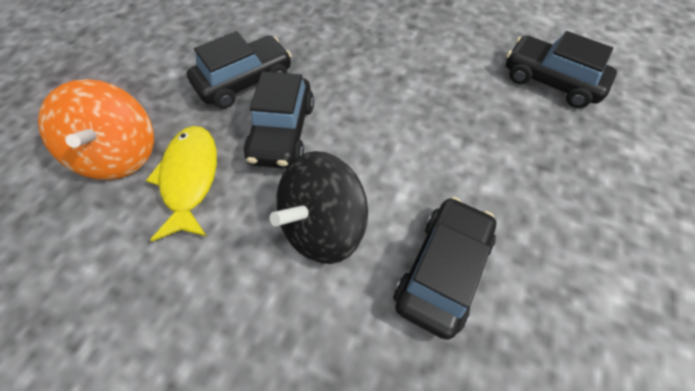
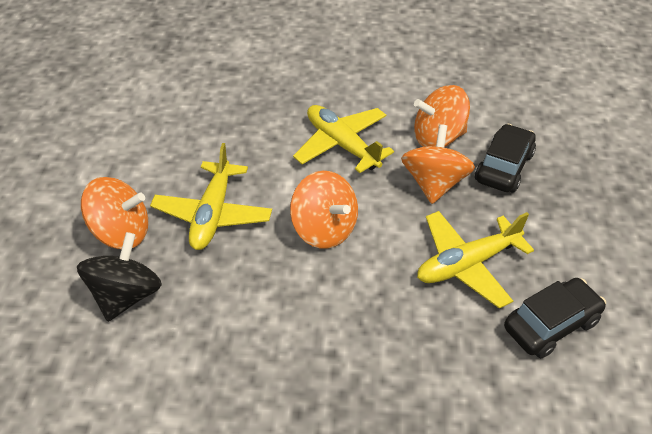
black car: [187,31,292,109] [244,72,314,169] [394,197,496,340] [506,31,617,108] = 4 -> [475,124,536,193] [504,278,606,359] = 2
orange spinning top: [38,79,154,180] = 1 -> [81,177,148,249] [290,171,358,249] [401,124,475,204] [414,85,470,147] = 4
yellow fish: [146,126,217,241] = 1 -> none = 0
yellow plane: none = 0 -> [150,143,272,250] [293,105,394,173] [417,211,534,308] = 3

